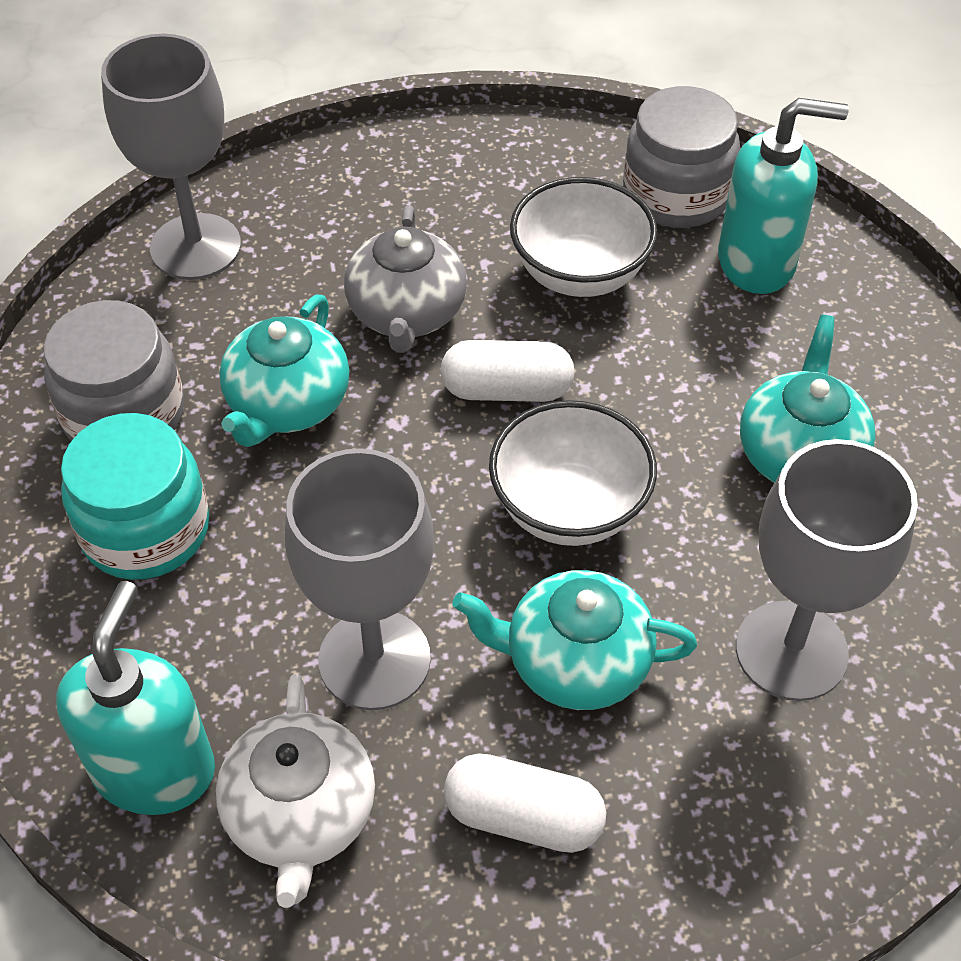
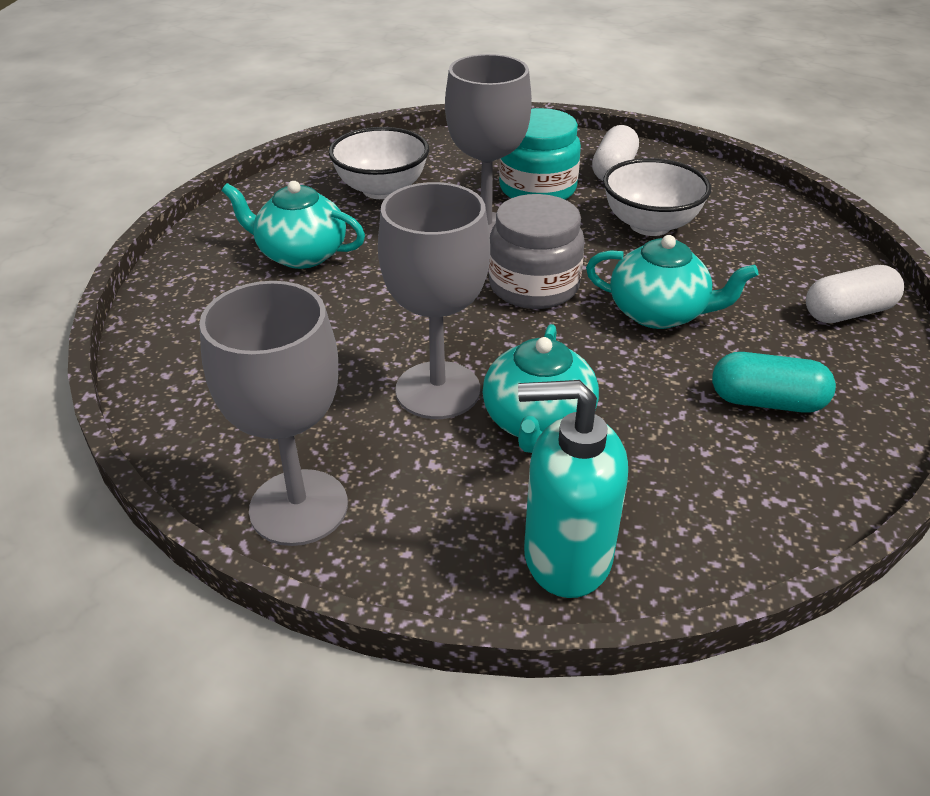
grey jar: [43,300,184,441] [623,86,740,228] = 2 -> [489,194,585,309] = 1
grey teapot: [344,205,467,353] = 1 -> none = 0
turquoise capsule: none = 0 -> [712,352,836,413] = 1
turquoise soap dispenser: [56,581,215,815] [718,98,849,294] = 2 -> [518,380,628,598] = 1
white teapot: [216,674,375,908] = 1 -> none = 0

